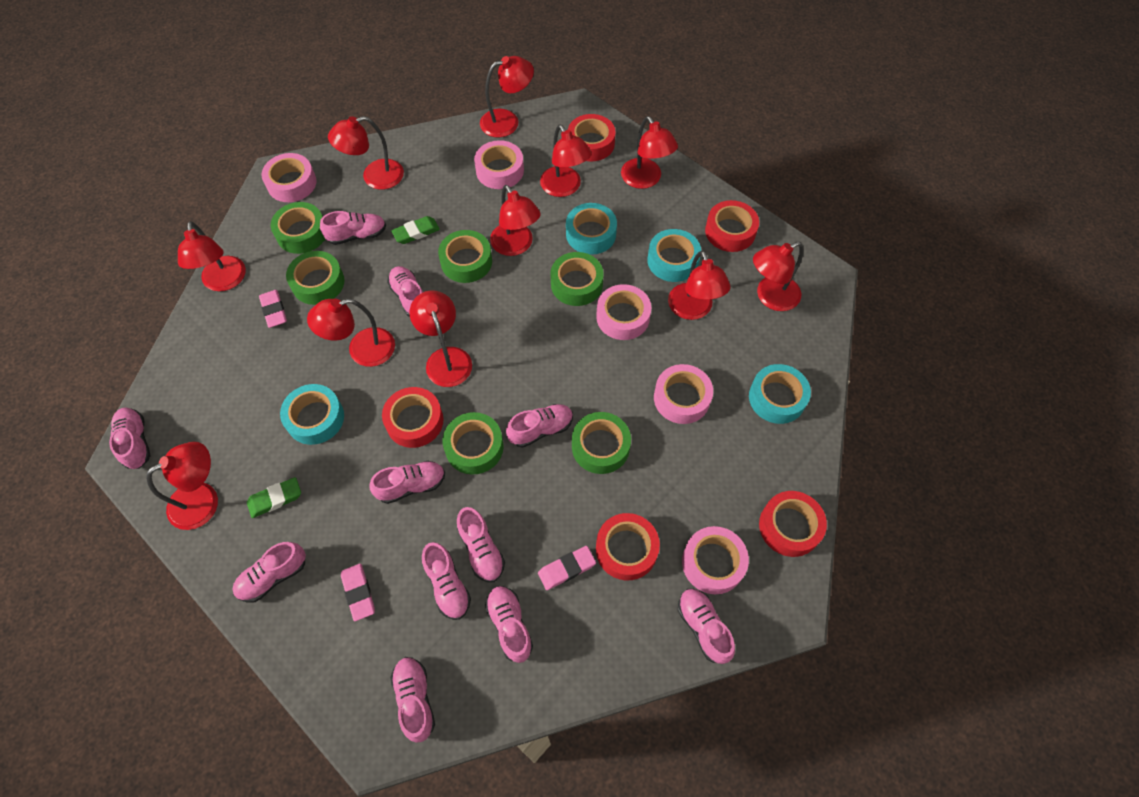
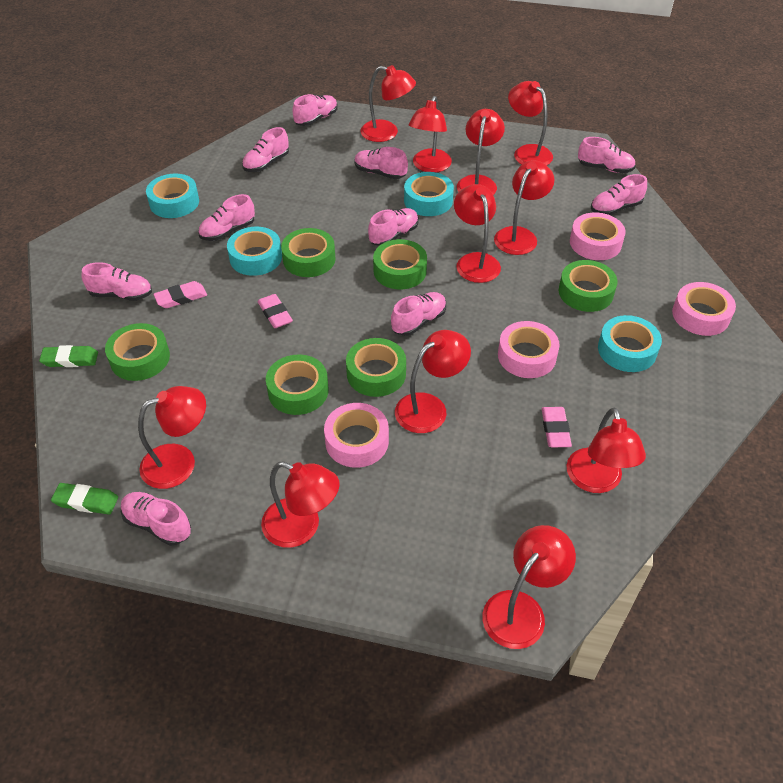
pink shoe: [109,407,151,469] [232,542,306,603] [320,211,386,245] [370,461,445,504] [387,266,423,317] [390,657,435,743] [422,542,471,620] [457,507,505,582] [485,586,533,663] [506,404,573,448] [678,589,735,664] = 11 -> [81,262,152,301] [121,492,191,546] [198,194,255,241] [242,127,289,172] [292,94,338,126] [354,147,408,179] [368,208,418,246] [391,292,446,336] [578,137,636,173] [591,174,647,215] = 10
pink tape: [262,153,316,202] [474,140,524,189] [596,284,651,340] [654,364,713,424] [682,526,749,594] = 5 -> [324,403,389,468] [498,321,560,378] [570,213,626,260] [672,282,736,336] = 4
red tape: [382,387,443,448] [568,114,616,161] [596,513,660,580] [705,200,759,252] [759,491,827,557] = 5 -> none = 0

